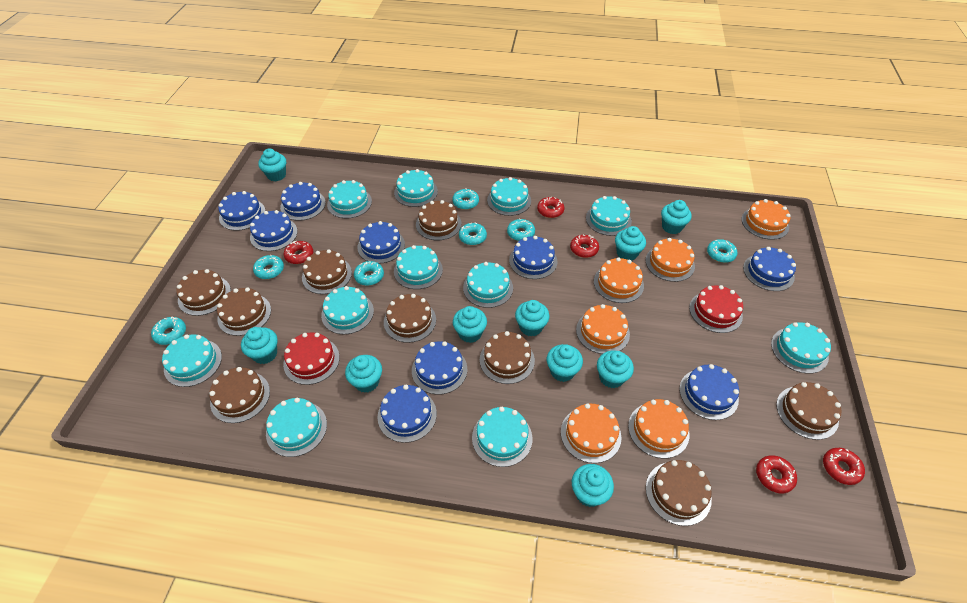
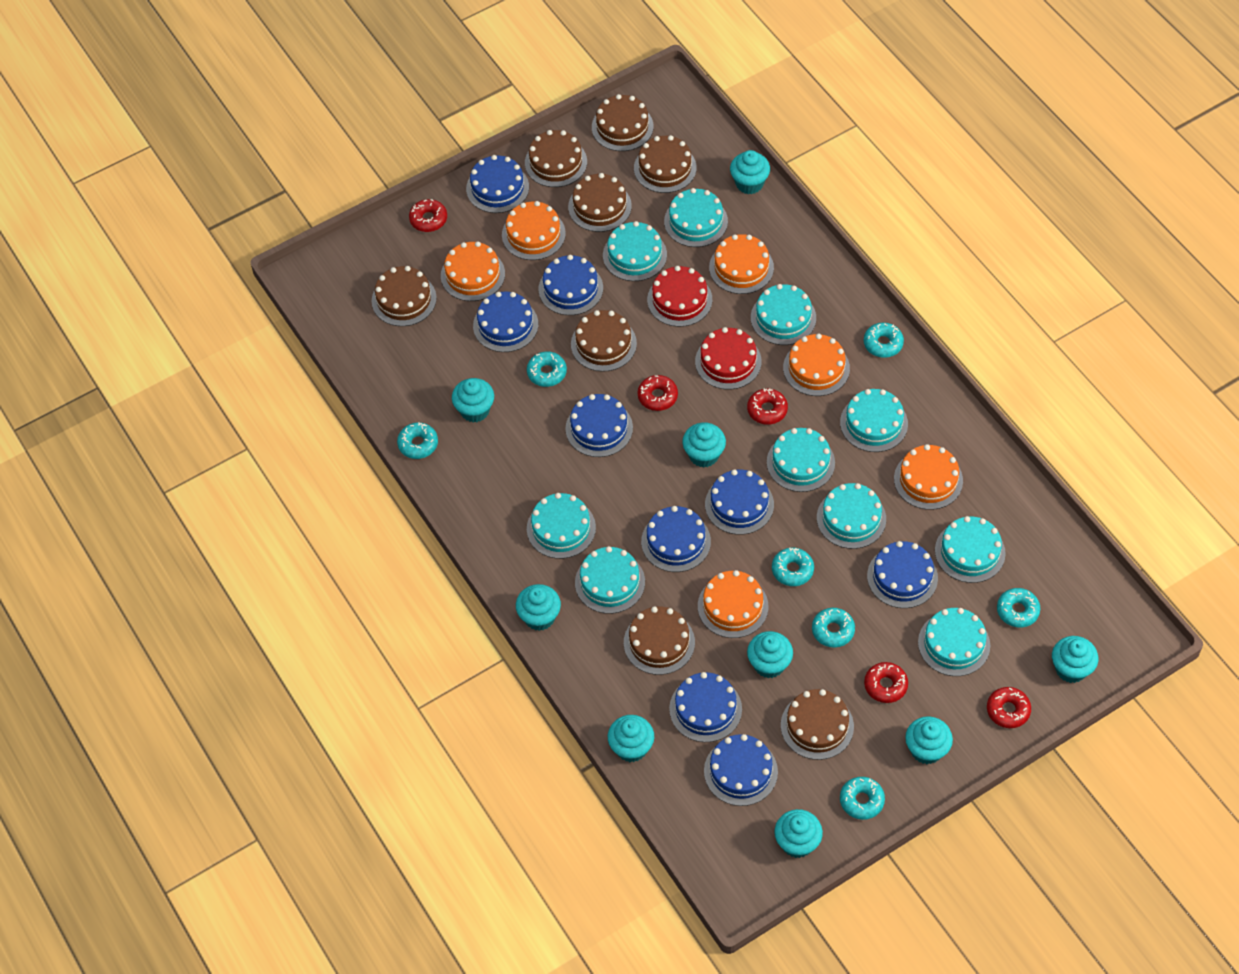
brown cake: [177,269,231,316] [209,367,270,423] [217,287,271,336] [302,249,352,294] [384,294,436,343] [416,200,461,240] [480,331,535,384] [646,460,712,526] [776,382,841,440] = 9 -> [372,266,437,326] [525,130,587,187] [568,173,632,232] [571,310,637,372] [592,94,654,151] [624,606,695,675] [634,135,697,193] [781,689,854,760] = 8
turquoise cake: [162,334,222,387] [266,398,327,457] [321,286,374,334] [327,180,372,218] [394,169,438,207] [394,245,443,289] [463,262,513,308] [472,407,532,467] [487,177,531,216] [586,196,632,236] [771,322,831,374] = 11 -> [527,493,596,559] [575,546,645,614] [603,221,667,281] [664,188,728,247] [751,284,816,345] [767,428,835,492] [817,483,886,549] [840,389,908,452] [918,608,990,676] [935,516,1006,583] = 10
turquoise cupcake: [241,327,278,364] [258,148,286,181] [345,355,382,393] [453,306,487,343] [515,300,549,336] [547,344,583,382] [572,464,614,507] [597,351,634,388] [615,226,646,261] [661,200,692,234] = 10 -> [452,378,494,422] [516,584,561,631] [608,715,654,762] [682,423,726,468] [730,150,770,194] [747,631,793,678] [774,809,823,858] [905,716,953,764] [1052,636,1098,683] = 9

